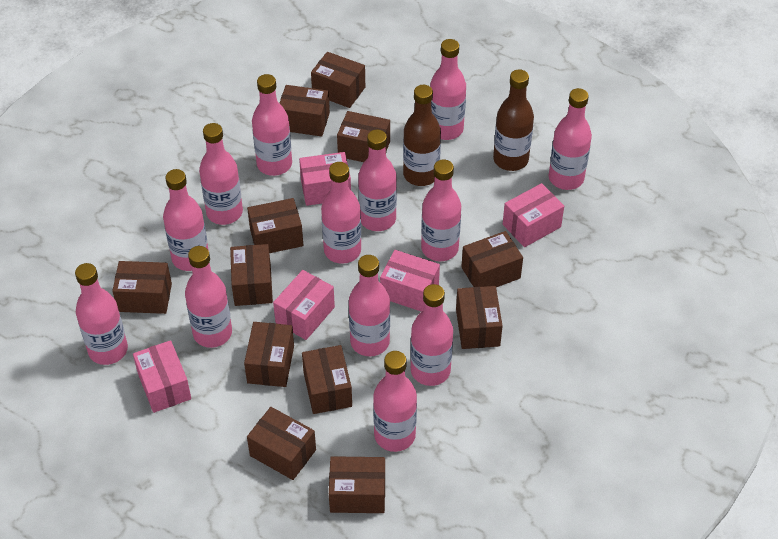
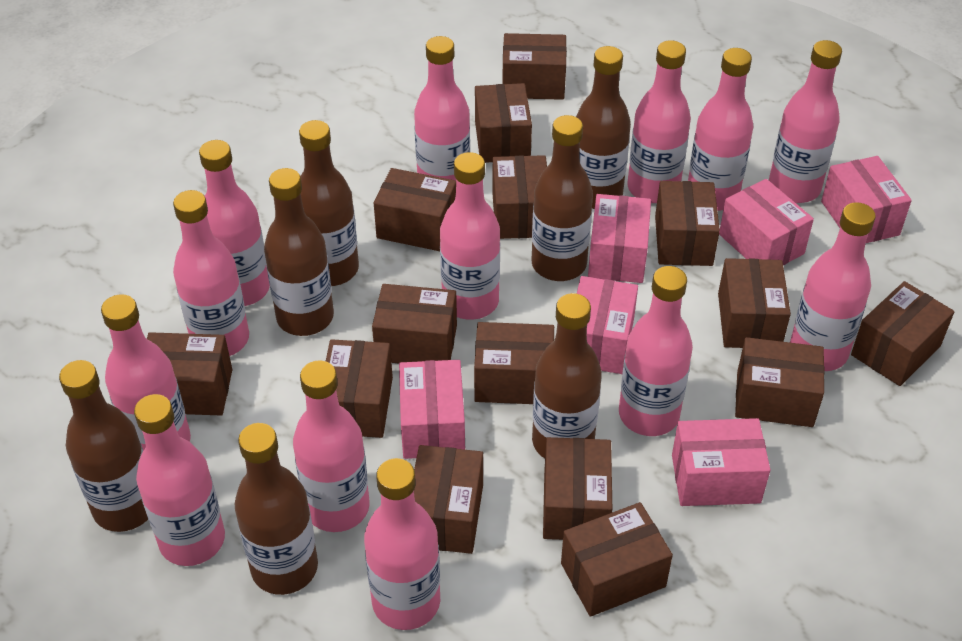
brown bottle: [403,85,441,186] [493,69,534,171] = 2 -> [59,360,148,532] [235,423,318,595] [264,168,334,336] [299,120,359,286] [532,115,593,281] [532,293,602,458] [576,46,631,209] = 7
brown box: [112,261,172,314] [230,244,273,306] [244,322,294,387] [247,198,303,253] [247,407,316,480] [279,85,330,137] [302,345,352,414] [311,52,365,108] [329,456,385,513] [337,111,390,162] [456,286,503,349] [462,231,523,287] = 12 -> [147,332,232,415] [326,339,393,438] [372,284,457,364] [374,168,456,251] [414,445,483,554] [474,322,554,404] [475,83,532,163] [492,155,547,239] [502,33,567,100] [543,437,612,540] [561,502,673,617] [655,181,720,266] [718,258,791,348] [735,337,825,427] [851,281,954,386] = 15
pink box: [133,340,191,413] [273,270,335,340] [299,152,351,206] [380,250,440,312] [503,183,564,247] = 5 -> [399,360,465,459] [577,276,638,374] [588,194,651,283] [672,418,771,506] [719,179,814,265] [821,156,912,243] = 6

